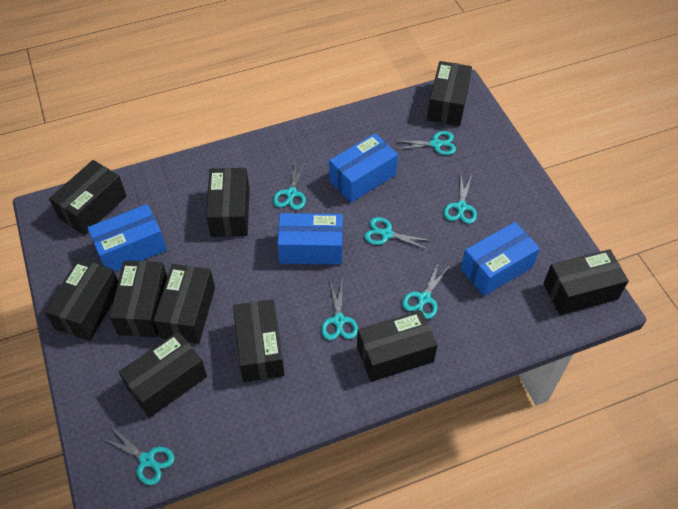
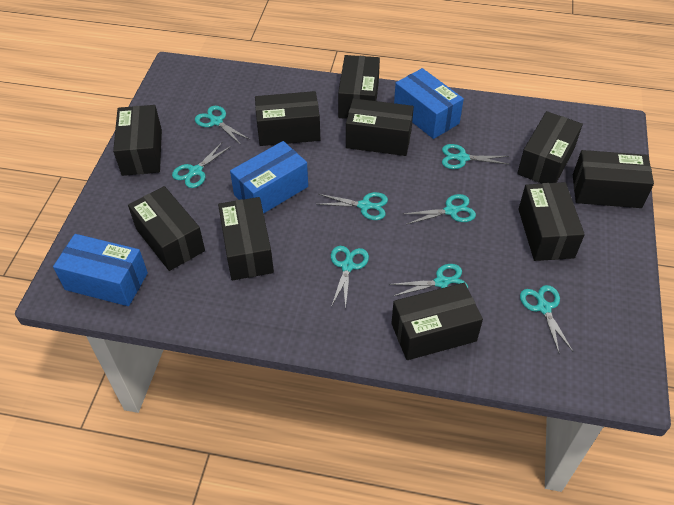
blue box: [87,204,167,272] [277,213,343,265] [329,133,398,203] [461,222,540,296] = 4 -> [53,234,148,306] [230,141,308,214] [394,68,464,139] = 3
turquoise scissors: [102,427,175,485] [273,161,306,210] [321,281,358,340] [365,217,432,250] [394,131,456,155] [402,261,449,319] [444,175,477,224] = 7 -> [172,142,231,188] [195,106,250,145] [316,192,388,220] [331,246,369,309] [389,264,468,297] [404,194,476,225] [442,144,510,169] [520,285,573,353] = 8

